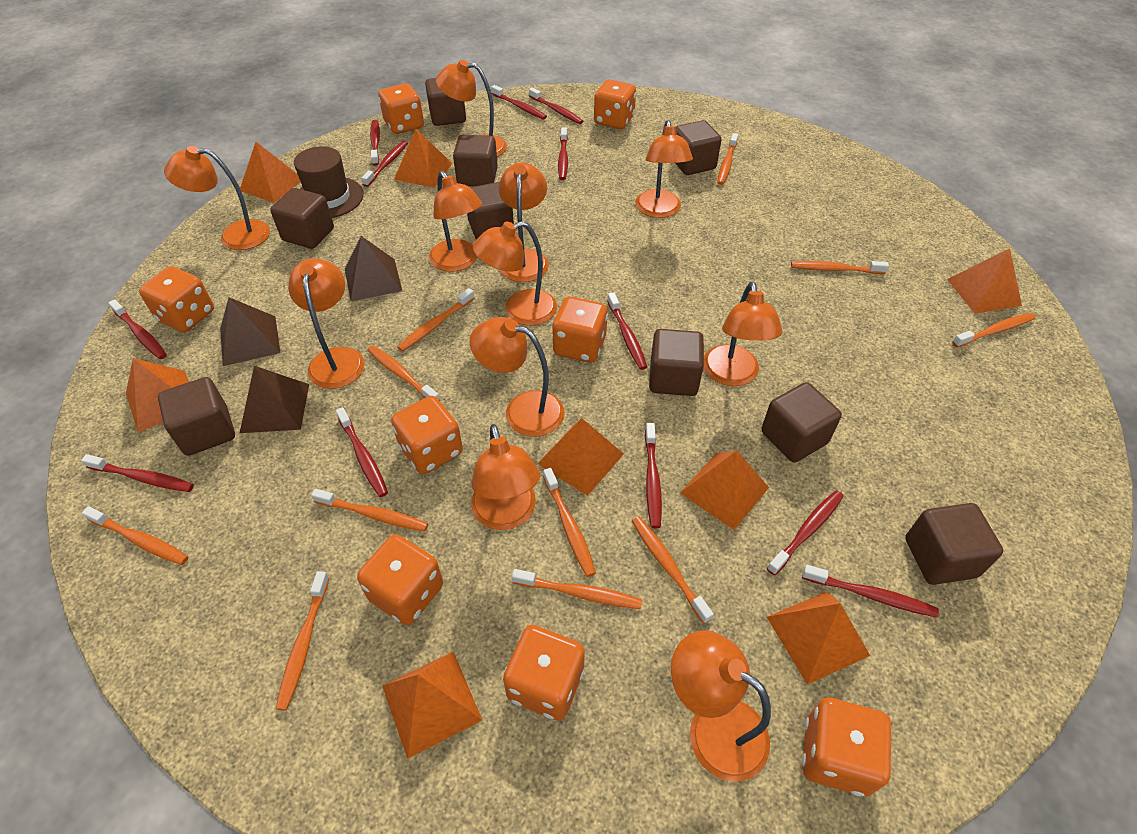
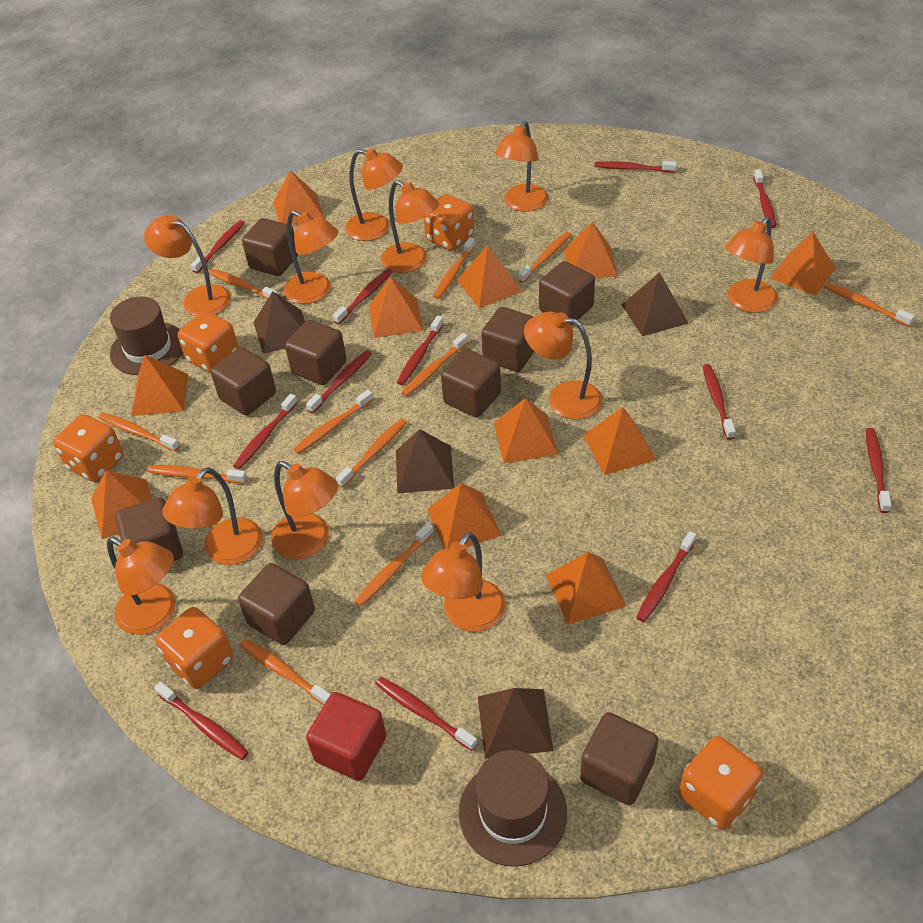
brown hat: [294,146,364,218] = 1 -> [110,297,183,375] [459,750,567,867] = 2
brown pyramid: [220,297,280,366] [240,366,309,433] [345,236,402,301] = 3 -> [254,291,305,354] [396,429,454,493] [478,688,553,759] [622,272,689,336] = 4
orange dice: [139,266,214,332] [357,534,443,625] [378,83,424,134] [391,396,463,474] [503,625,585,720] [552,297,608,363] [594,79,636,129] [802,698,892,796] = 8 -> [53,414,124,482] [155,607,234,689] [178,311,239,373] [423,194,474,251] [679,736,763,830] = 5
orange pyramid: [126,358,189,432] [240,142,300,203] [382,652,482,759] [394,129,452,188] [538,418,623,496] [680,450,769,530] [767,592,870,684] [947,249,1022,314] = 8 -> [91,470,152,539] [131,355,188,416] [273,170,325,226] [369,277,423,338] [427,483,502,549] [457,245,522,308] [494,398,559,463] [546,552,627,624] [564,221,618,278] [583,407,657,475] [770,232,836,296] = 11
red cube: none = 0 -> [306,692,386,781] = 1

